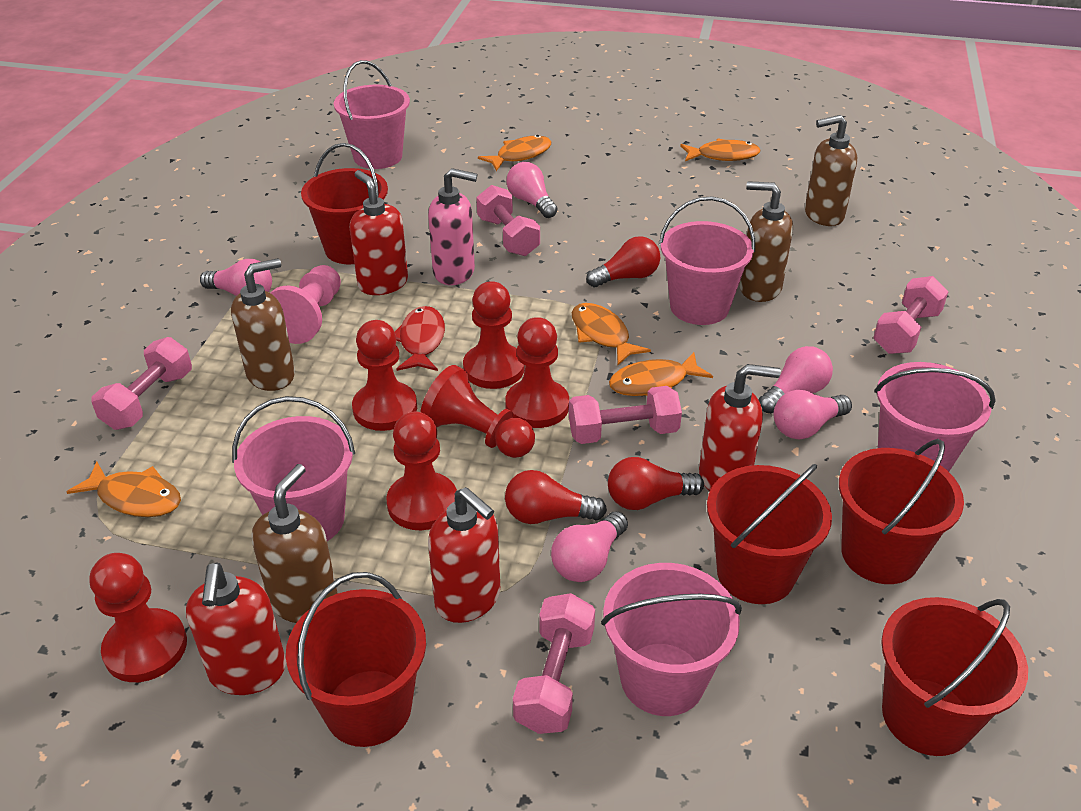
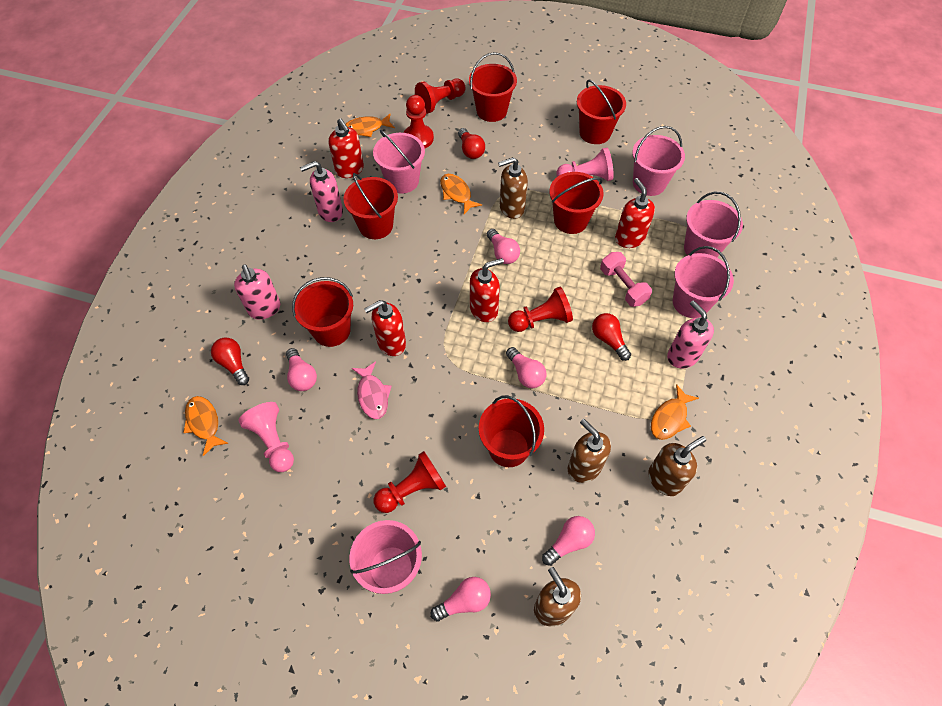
orange fish: [67,461,181,517] [478,135,551,171] [572,303,651,365] [609,352,713,396] [680,138,761,161] = 5 -> [183,396,229,456] [346,114,395,137] [440,174,482,214] [651,384,699,440] = 4
pink dumbbell: [91,337,192,430] [476,185,540,256] [513,593,595,734] [569,386,682,444] [873,276,948,354] = 5 -> [600,252,652,307] = 1
pink fish: none = 0 -> [352,361,391,419] = 1
pink pawn: [271,265,341,344] = 1 -> [239,402,294,472] [556,148,614,181] = 2
pink soap dispenser: [428,168,477,285] = 1 -> [234,264,281,319] [300,161,343,222] [667,300,714,368] = 3
red bucket: [286,572,426,747] [301,143,388,264] [707,464,832,604] [839,439,964,584] [881,597,1028,756] = 5 -> [292,277,353,347] [344,173,398,239] [469,52,517,122] [479,395,544,467] [550,172,604,234] [577,79,626,144] = 6
red fish: [395,306,445,371] = 1 -> none = 0
red pawn: [90,553,187,682] [352,320,417,431] [386,412,457,530] [421,365,535,458] [463,281,525,389] [505,317,569,428] = 6 -> [374,451,446,513] [403,95,434,148] [415,78,466,114] [508,287,573,332] = 4

